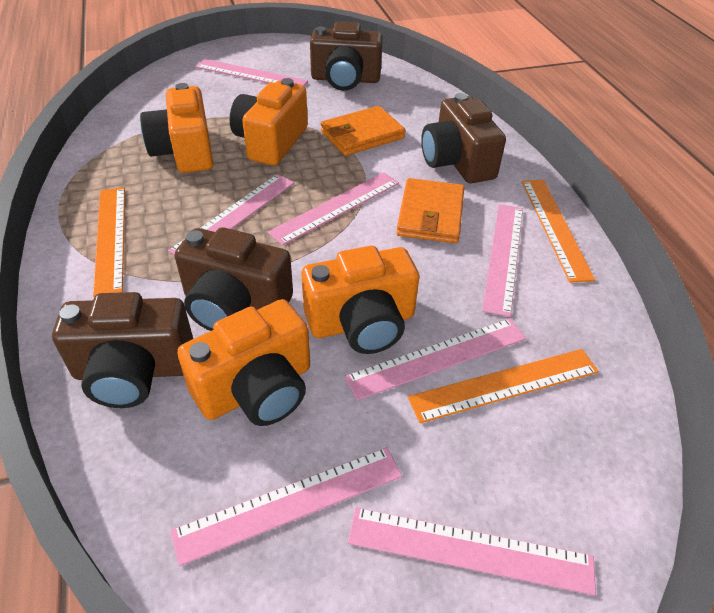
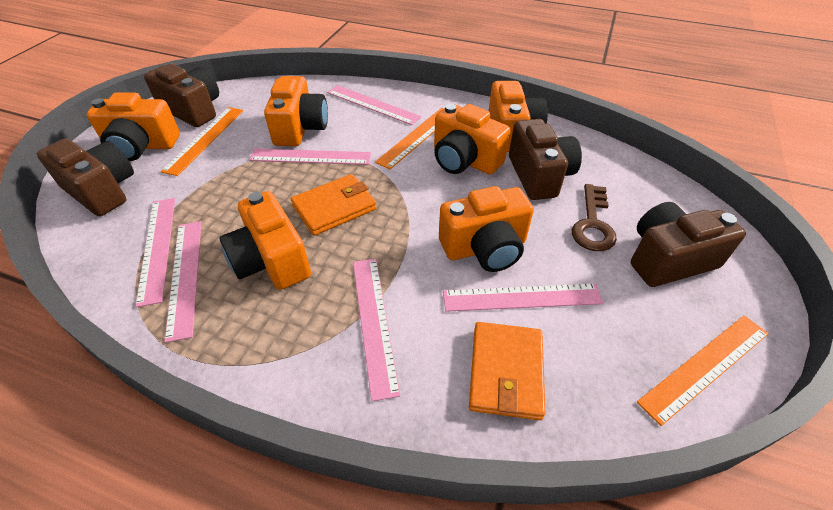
brown key: none = 0 -> [572,184,617,251] = 1
orange camera: [140,83,213,173] [177,299,310,426] [230,78,308,166] [302,246,419,354] = 4 -> [86,92,180,161] [219,191,311,290] [264,76,328,146] [434,104,511,174] [439,186,534,272] [489,81,548,152] = 6
pink ruler: [168,174,294,255] [171,447,402,566] [195,59,308,86] [268,172,399,245] [345,318,526,401] [348,507,596,596] [482,204,523,317] = 7 -> [135,198,175,308] [164,221,202,343] [249,149,371,165] [327,85,421,125] [353,259,400,402] [443,283,604,312] = 6

